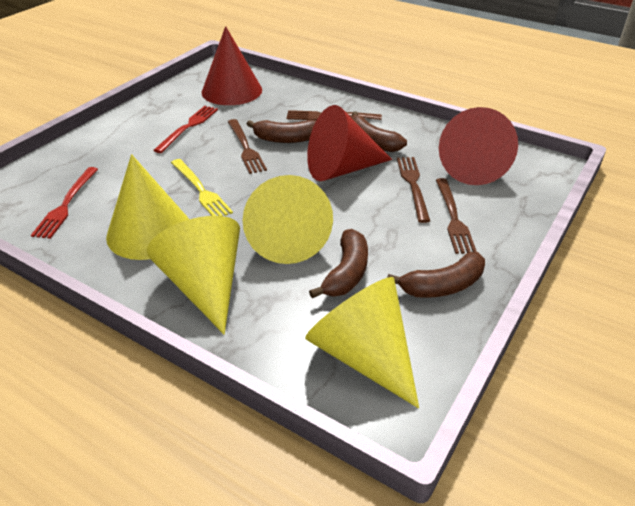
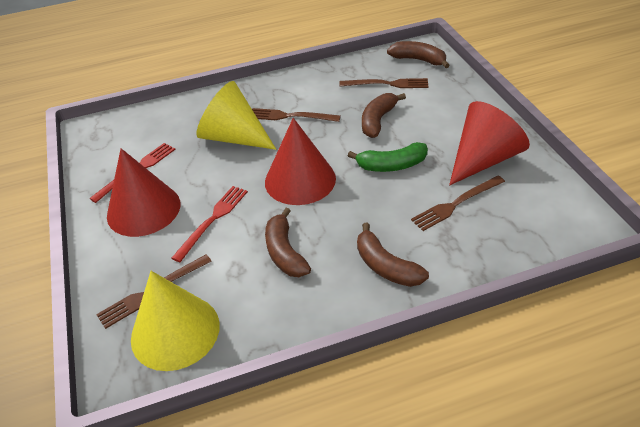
green banana: none = 0 -> [348,142,428,172] = 1
yellow cone: [106,154,189,260] [146,216,240,335] [243,175,333,264] [305,277,419,409] = 4 -> [131,271,220,371] [196,81,276,150] = 2
yellow fork: [171,159,233,216] = 1 -> none = 0

